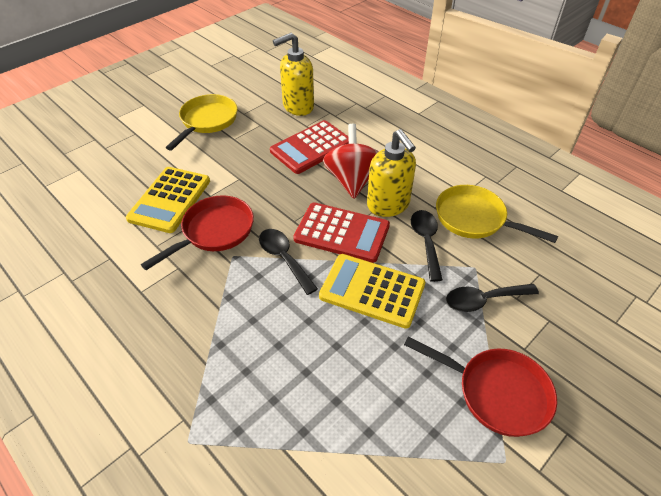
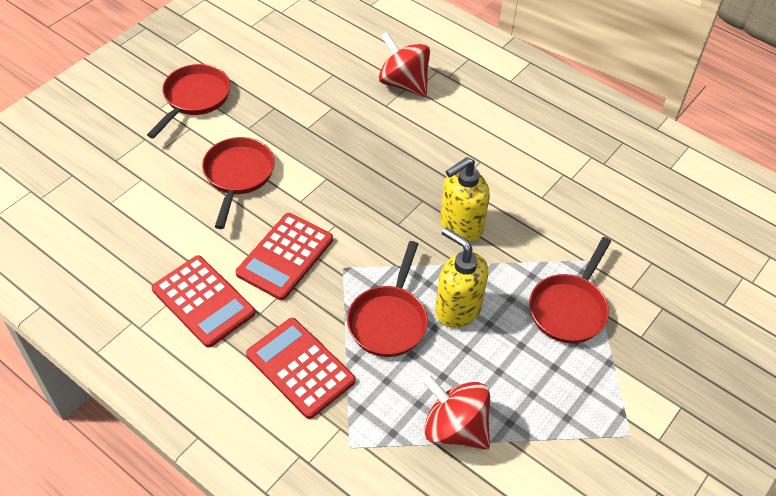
black spoon: [259,229,318,295] [411,210,443,282] [446,284,539,312] = 3 -> none = 0
red calculator: [270,120,349,174] [293,202,390,263] = 2 -> [152,255,255,348] [236,213,333,300] [246,318,356,419] = 3
red pan: [141,195,254,270] [404,336,557,437] = 2 -> [147,64,230,139] [202,137,275,229] [347,241,428,357] [529,237,611,343] = 4
red spinning top: [323,124,379,199] = 1 -> [379,32,430,97] [422,374,490,450] = 2
yellow calculator: [126,167,210,233] [319,254,425,329] = 2 -> none = 0
yellow pan: [166,94,238,151] [436,185,558,243] = 2 -> none = 0

